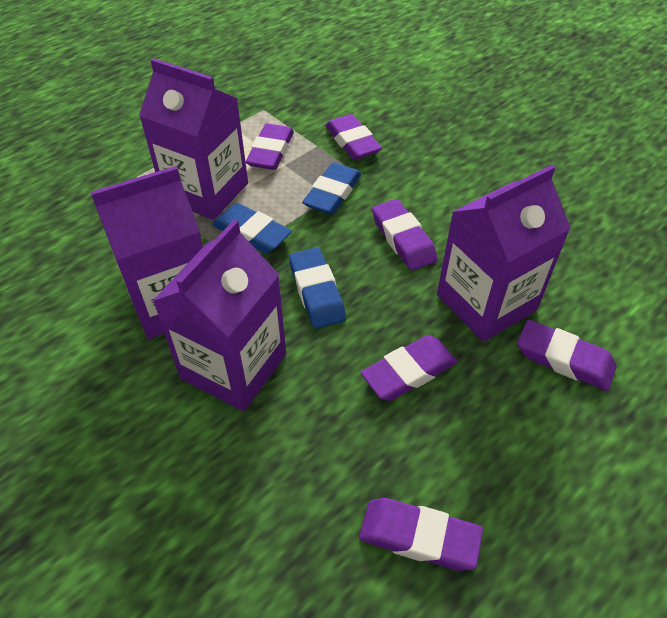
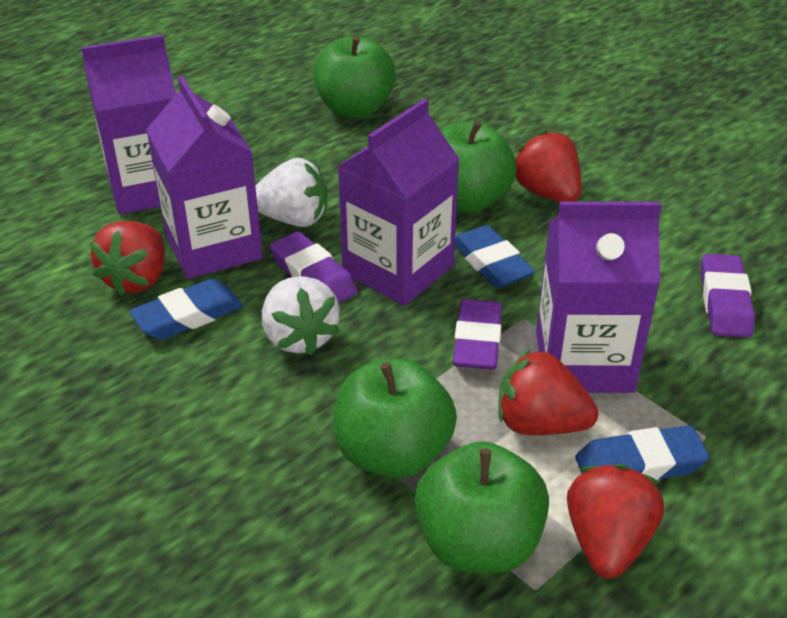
green apple: none = 0 -> [313,35,396,118] [334,358,457,478] [415,441,549,573] [441,120,517,213] = 4
purple eraser: [246,123,294,170] [326,114,382,160] [359,498,483,571] [361,335,457,401] [372,199,437,271] [517,320,617,391] = 6 -> [270,231,358,304] [453,299,502,370] [701,254,755,337] = 3
red strawberry: none = 0 -> [90,221,165,296] [498,349,598,435] [516,130,581,202] [567,464,664,579] = 4
white strawberry: none = 0 -> [255,158,327,227] [262,276,339,355] = 2

